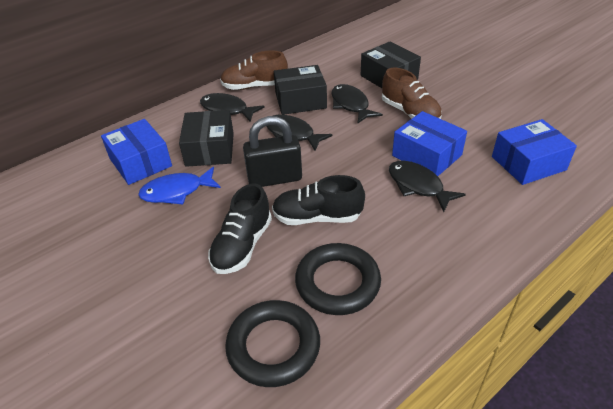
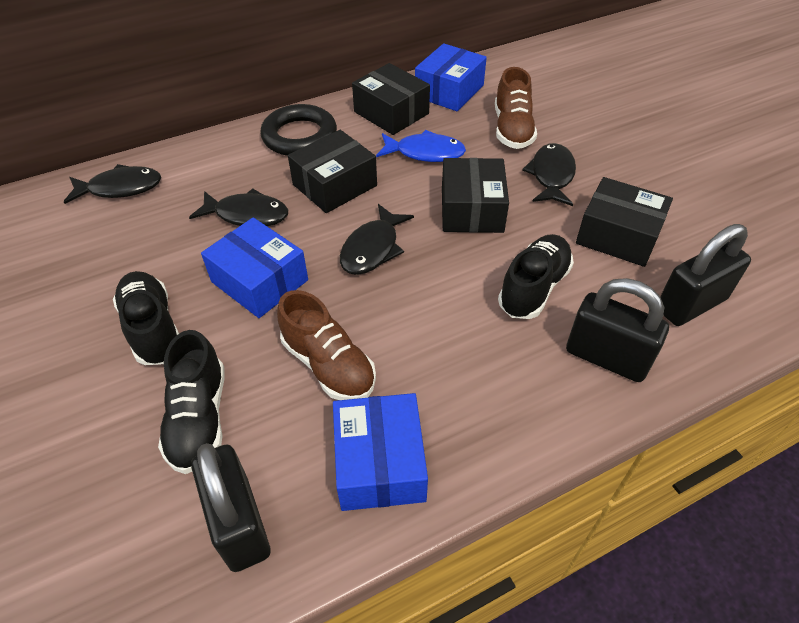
black box: [179,110,234,167] [274,65,327,115] [361,41,421,88] = 3 -> [288,130,377,213] [352,63,430,135] [442,158,509,233] [576,177,673,267] = 4
black padlock: [243,116,302,187] = 1 -> [191,443,270,572] [566,278,669,382] [660,224,751,326] = 3
black ring: [225,300,320,387] [295,243,381,315] = 2 -> [260,104,337,156] = 1
black shoe: [208,183,272,274] [272,175,365,225] = 2 -> [113,271,179,365] [158,330,225,474] [498,234,574,319] = 3

